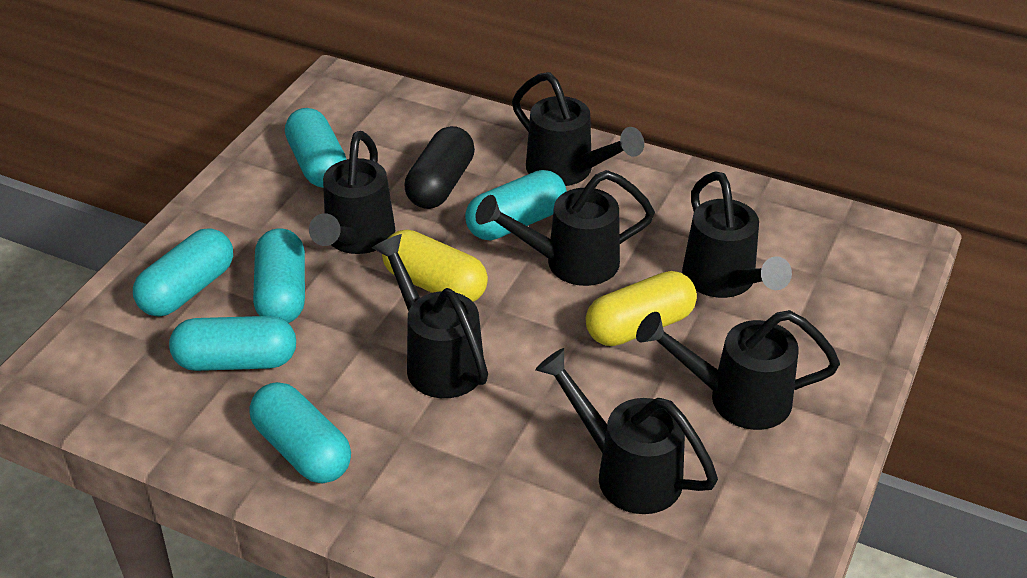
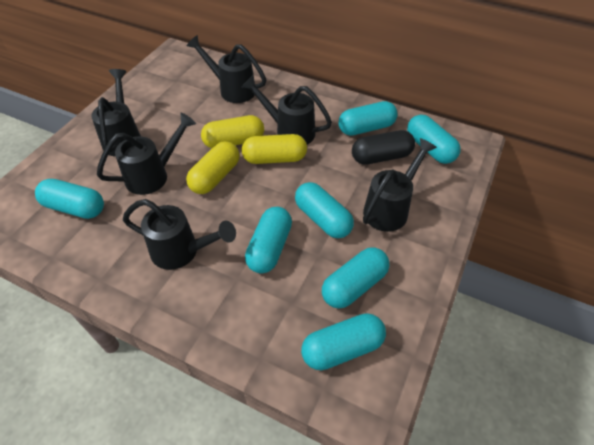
black watering can: [309,131,395,254] [372,234,488,398] [475,170,655,286] [512,72,644,186] [535,348,718,514] [636,310,840,430] [682,172,792,298] = 7 -> [91,69,141,157] [97,113,196,195] [123,199,236,270] [187,35,266,103] [241,75,332,145] [363,138,437,232] = 6
turquoise capsule: [133,228,233,316] [169,316,296,371] [249,382,351,483] [253,228,305,323] [285,108,347,188] [465,170,567,240] = 6 -> [35,179,104,219] [245,207,292,273] [295,182,354,238] [301,313,386,370] [322,247,389,309] [338,101,398,136] [407,115,461,164] = 7
yellow capsule: [382,229,488,302] [586,271,697,346] = 2 -> [186,141,240,194] [201,115,264,148] [241,134,307,164] = 3

